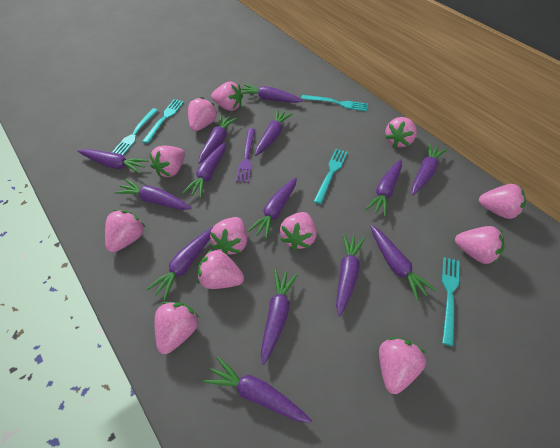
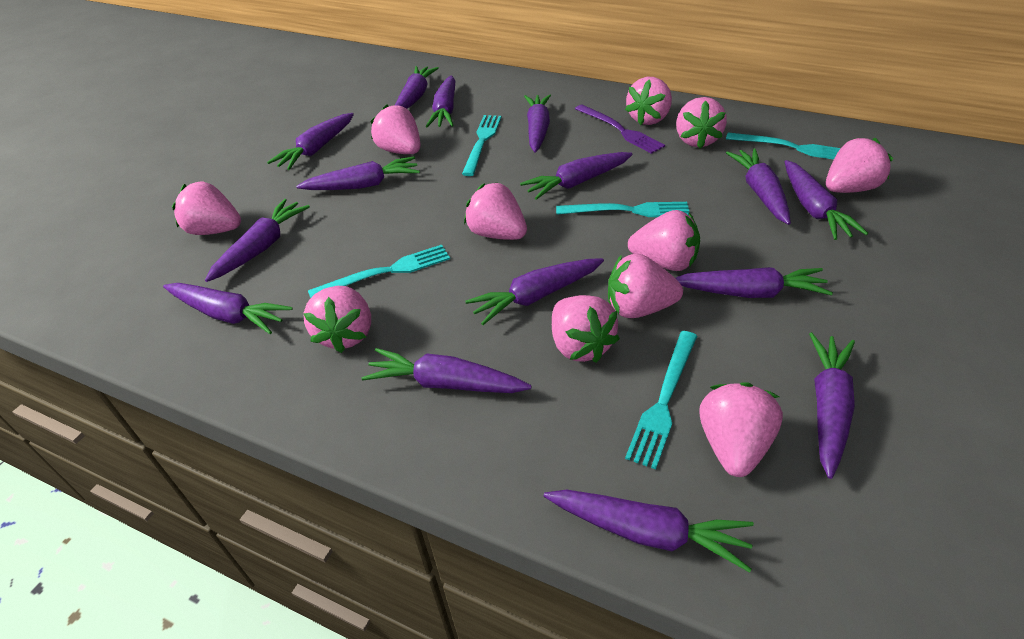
pink strawberry: [105,210,145,253] [149,146,185,177] [155,302,199,354] [188,97,218,131] [198,249,244,289] [210,217,247,256] [211,82,243,111] [280,212,317,250] [379,337,426,394] [385,117,417,148] [455,226,504,264] [479,184,526,219] = 12 -> [172,182,241,235] [303,286,371,353] [370,104,421,154] [464,182,527,240] [552,295,620,363] [608,253,683,318] [625,77,672,125] [628,210,700,271] [676,97,727,148] [699,382,783,477] [826,138,893,193] = 11
purple carrot: [78,149,149,174] [114,179,192,210] [146,227,213,301] [183,143,226,198] [198,115,237,164] [204,357,312,423] [241,84,303,103] [248,178,297,239] [255,109,293,156] [261,269,298,365] [336,233,365,316] [366,159,402,217] [370,225,436,301] [412,143,447,195] = 14 -> [163,283,293,334] [205,199,310,282] [267,113,354,170] [296,156,420,190] [362,348,532,393] [395,66,439,109] [426,75,455,127] [465,258,604,325] [520,152,633,200] [524,94,551,152] [544,490,754,572] [675,267,833,298] [726,148,791,225] [785,160,868,240] [809,332,855,479] = 15

